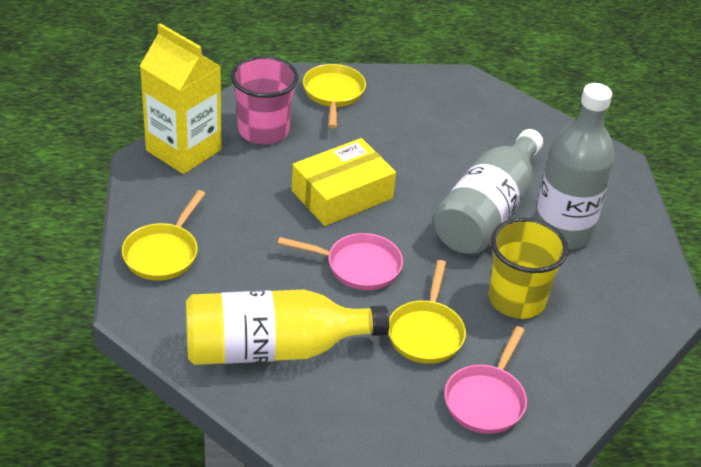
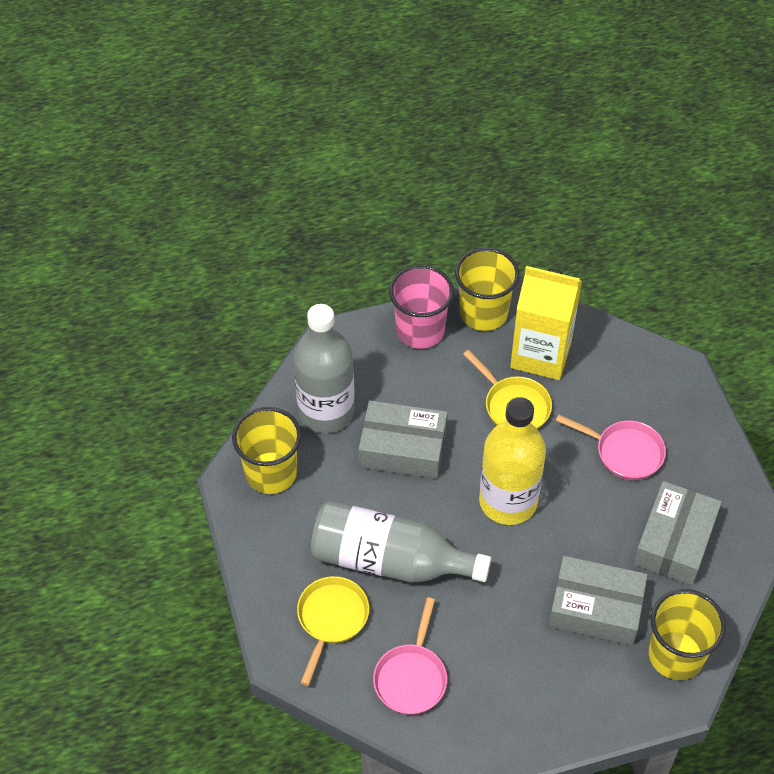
grey box: none = 0 -> [358,400,448,479] [549,556,648,646] [633,481,722,586] = 3
yellow box: [292,138,396,226] = 1 -> none = 0
yellow cup: [489,218,568,319] = 1 -> [232,407,302,494] [455,248,520,331] [649,589,726,680] = 3
yellow pan: [122,190,205,281] [303,64,366,128] [388,260,466,364] = 3 -> [297,576,369,686] [463,350,552,429] = 2

